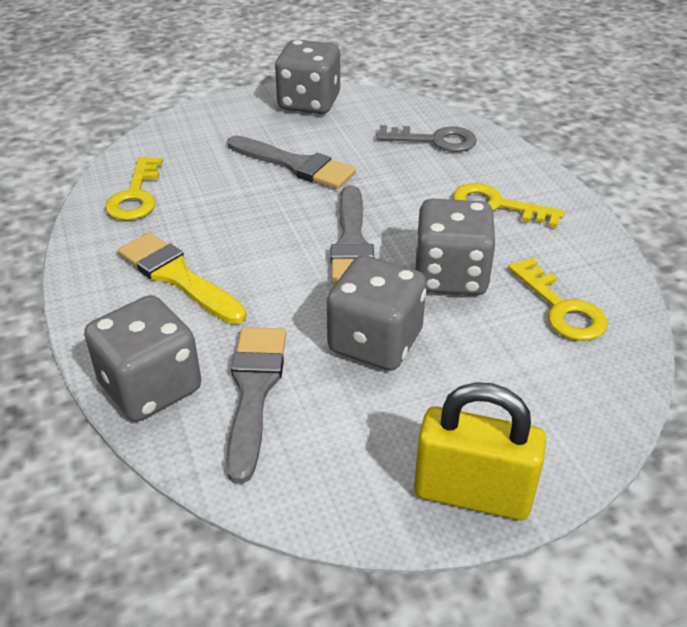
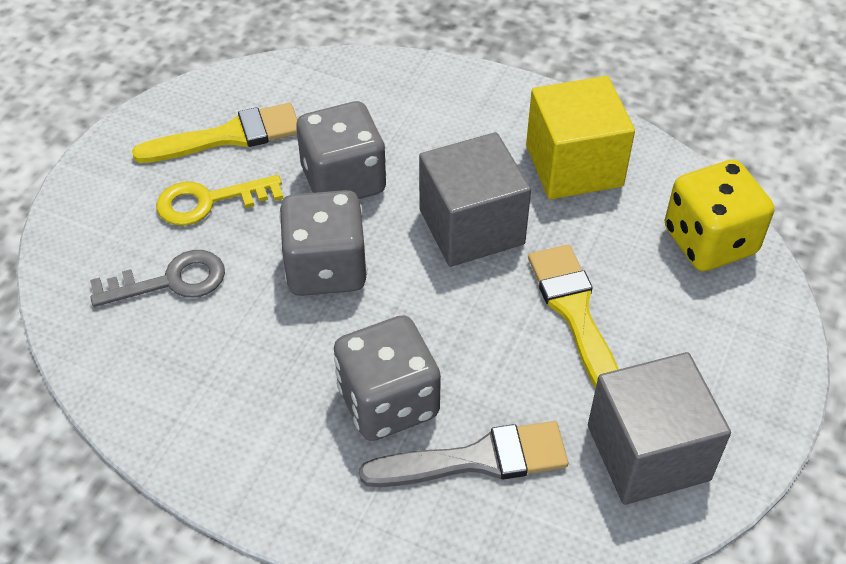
grey brush: [226,327,286,484] [227,135,356,189] [331,185,374,285] = 3 -> [359,421,568,487] = 1
grey cube: none = 0 -> [419,132,531,267] [588,352,731,505] = 2
grey dice: [84,295,201,421] [275,40,340,114] [327,255,427,370] [415,199,496,295] = 4 -> [279,190,367,296] [296,101,386,199] [334,315,441,441] = 3
yellow brush: [118,232,247,324] = 1 -> [132,103,298,163] [528,245,619,389] = 2
yellow cube: none = 0 -> [526,76,635,199] = 1
yellow dice: none = 0 -> [665,160,774,271] = 1
yellow key: [105,157,163,220] [453,183,564,228] [508,258,608,341] = 3 -> [156,175,284,225] = 1
yellow padlock: [414,382,546,520] = 1 -> none = 0

